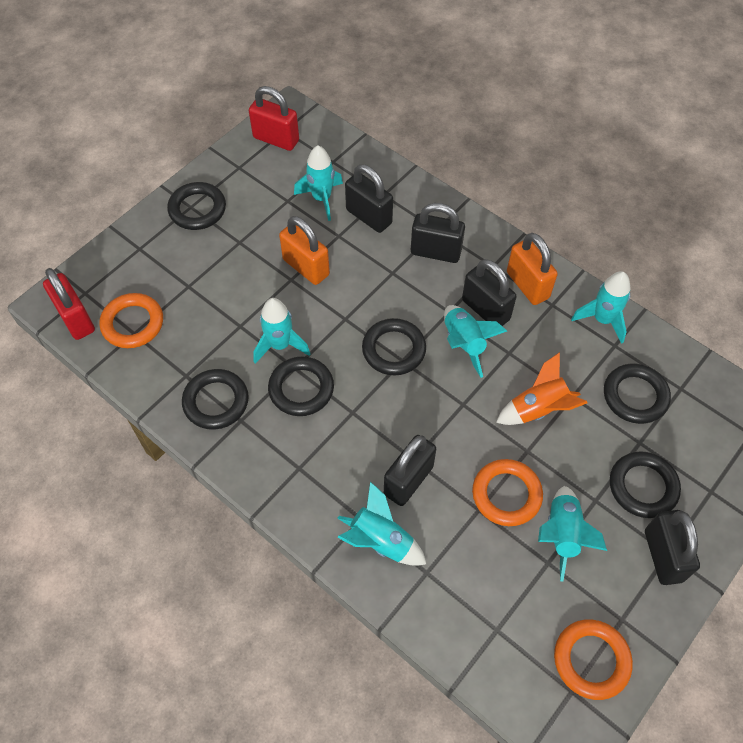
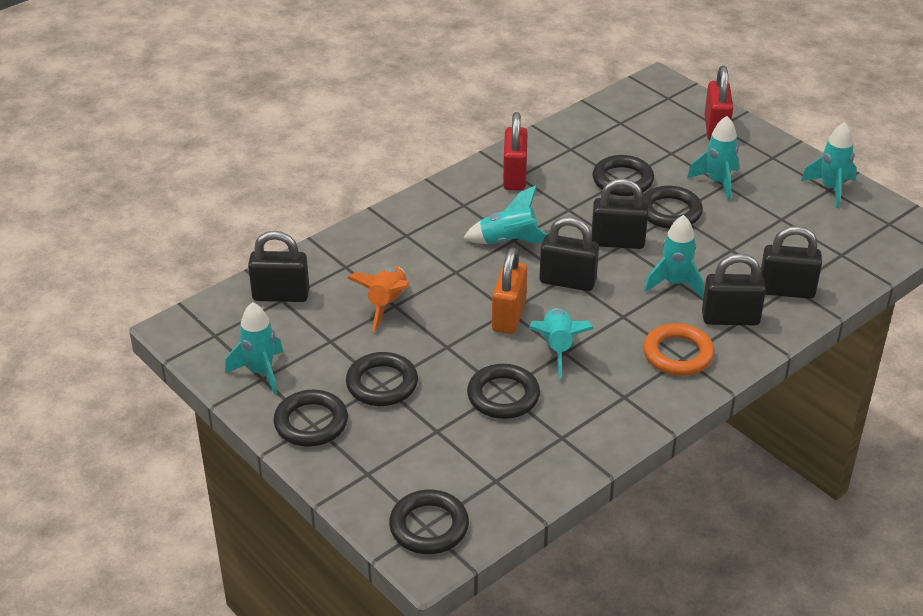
orange padlock: [279,216,330,285] [507,233,558,305] = 2 -> [492,247,527,334] = 1
orange ring: [99,293,163,348] [472,459,543,526] [554,619,633,700] = 3 -> [643,323,715,376] = 1

